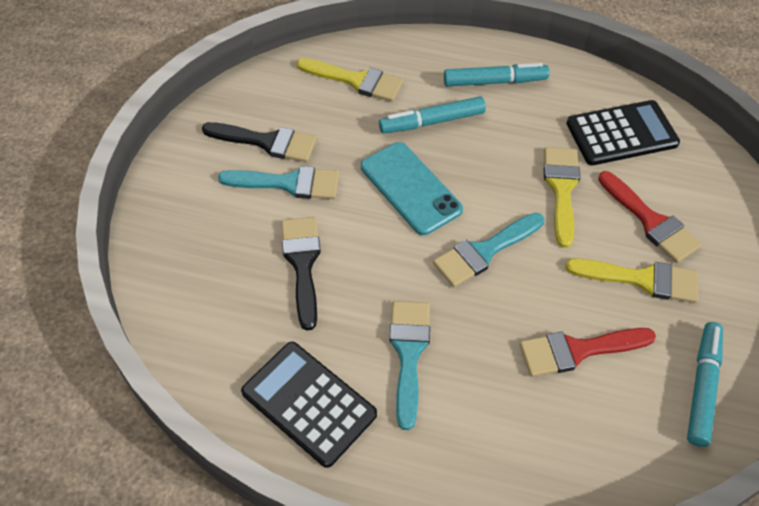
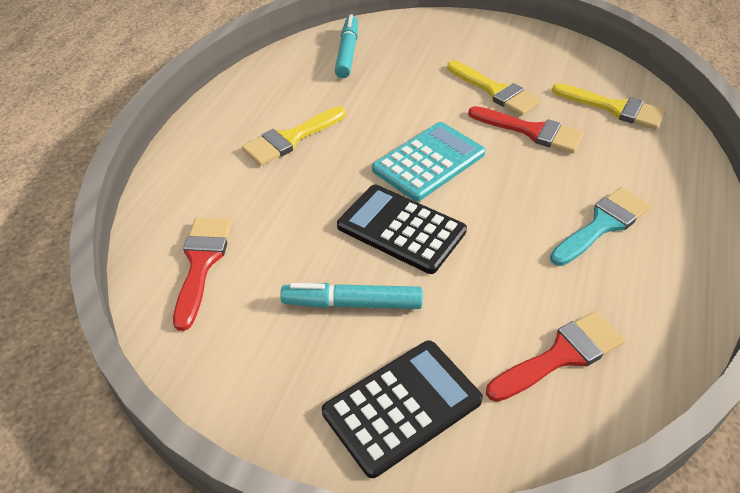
black brush: [202,122,317,162] [281,217,321,331] = 2 -> none = 0
red brush: [520,328,656,377] [598,171,702,263] = 2 -> [173,218,232,331] [468,106,584,153] [486,311,625,402] = 3
turquoise brush: [218,166,339,199] [390,301,430,430] [433,213,544,287] = 3 -> [550,187,651,266] = 1
turquoise calculator: none = 0 -> [372,122,486,201] = 1
turquoise marker: [379,96,486,133] [444,63,549,87] [687,322,723,447] = 3 -> [280,283,423,309] [335,14,358,78] = 2
turquoise phone: [361,142,463,235] = 1 -> none = 0

